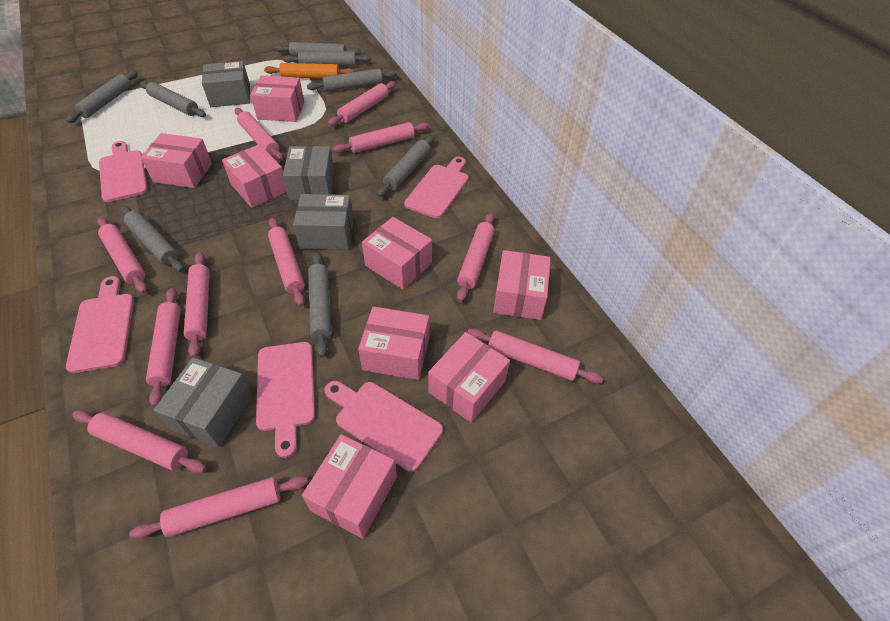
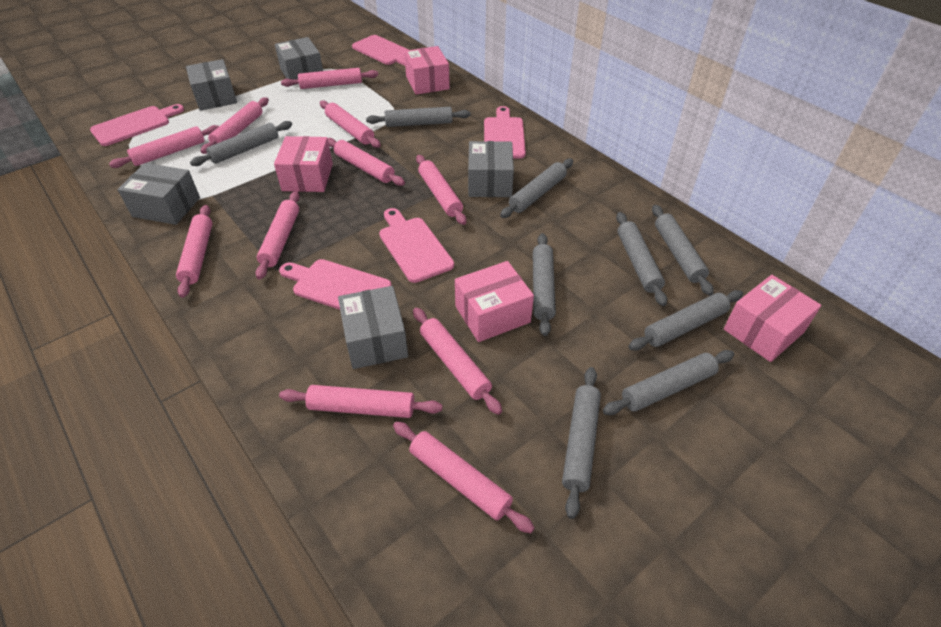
grey box: [154,357,253,447] [202,61,250,107] [283,146,334,200] [293,194,354,250] = 4 -> [117,163,200,225] [186,59,237,111] [275,37,323,85] [338,286,408,369] [468,141,514,197] = 5
grey rolling pin: [66,71,138,123] [120,206,184,272] [140,81,206,117] [275,42,361,57] [283,51,371,66] [307,68,397,92] [308,252,332,358] [377,135,434,197] = 8 -> [190,121,292,166] [366,107,471,127] [500,159,573,218] [533,233,556,336] [562,367,601,519] [603,350,734,415] [616,212,667,306] [628,290,743,350] [652,205,714,296] = 9
orange rolling pin: [264,63,355,79] = 1 -> none = 0
pink box: [141,133,212,188] [222,144,287,208] [250,75,304,122] [302,434,397,539] [358,306,429,380] [362,217,432,290] [428,332,510,423] [493,250,551,320] = 8 -> [274,136,333,192] [404,46,450,95] [455,261,534,342] [724,275,821,362] = 4

